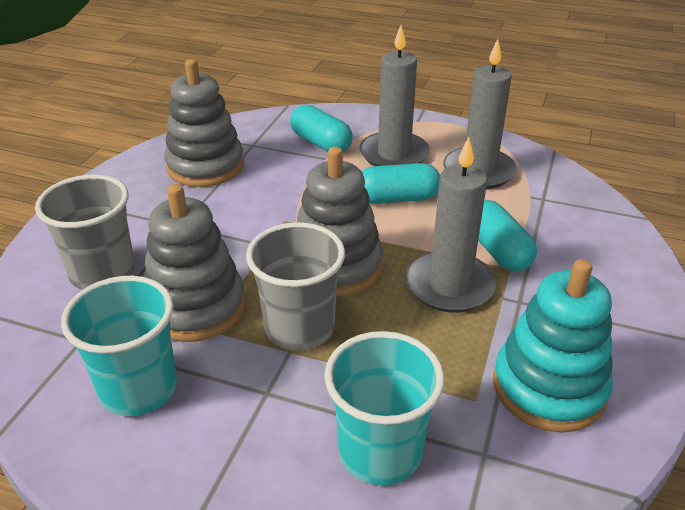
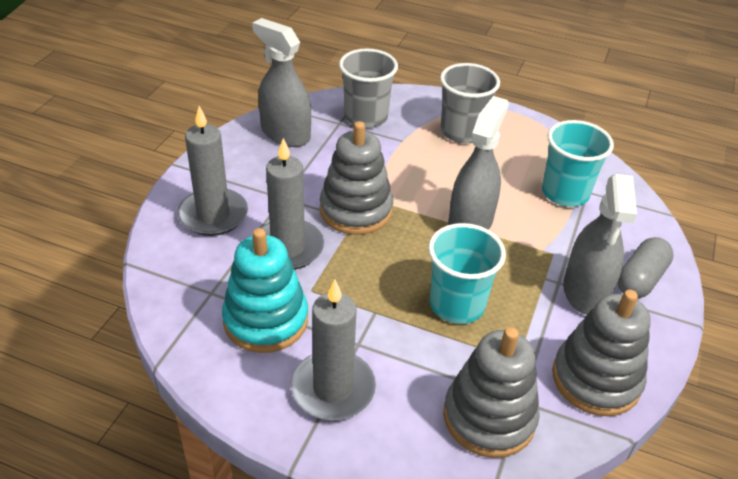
grey capsule: none = 0 -> [618,237,674,298] = 1
grey spray bottle: none = 0 -> [252,18,311,147] [448,96,509,230] [563,174,637,315] = 3
turquoise capsule: [290,105,352,152] [362,163,440,204] [478,200,537,272] = 3 -> none = 0

